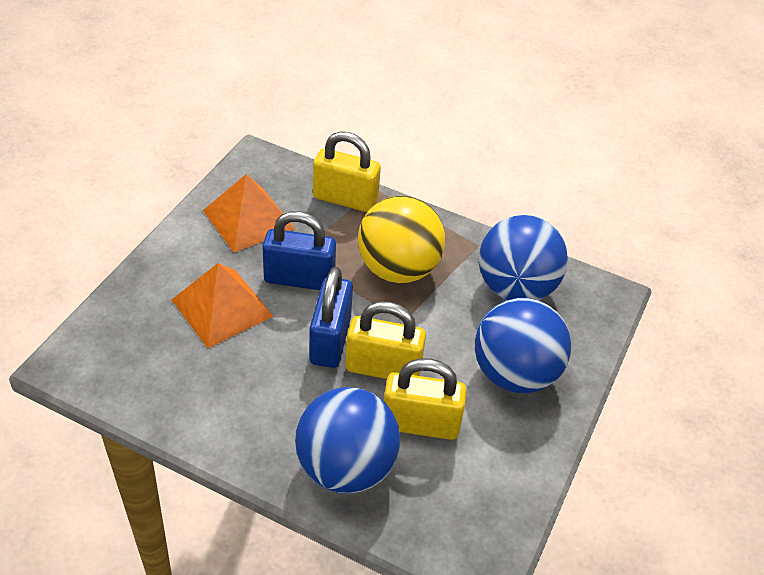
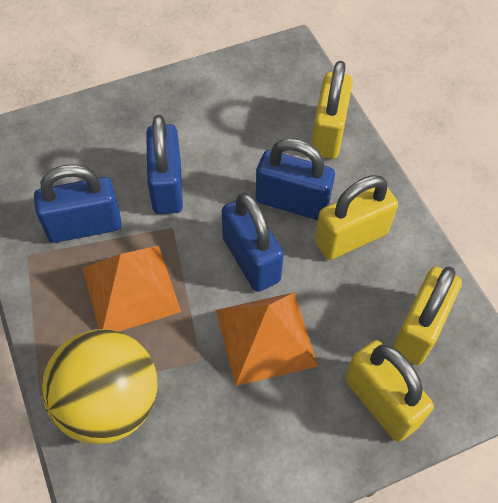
blue ball: [295,387,400,494] [475,298,571,393] [479,215,568,300] = 3 -> none = 0
blue padlock: [262,211,336,290] [309,267,353,368] = 2 -> [34,164,122,243] [146,115,183,214] [222,193,284,292] [256,138,335,220] = 4
yellow padlock: [313,131,381,212] [345,301,426,379] [384,358,467,440] = 3 -> [311,61,353,159] [315,175,398,260] [345,340,434,442] [392,266,462,365] = 4

